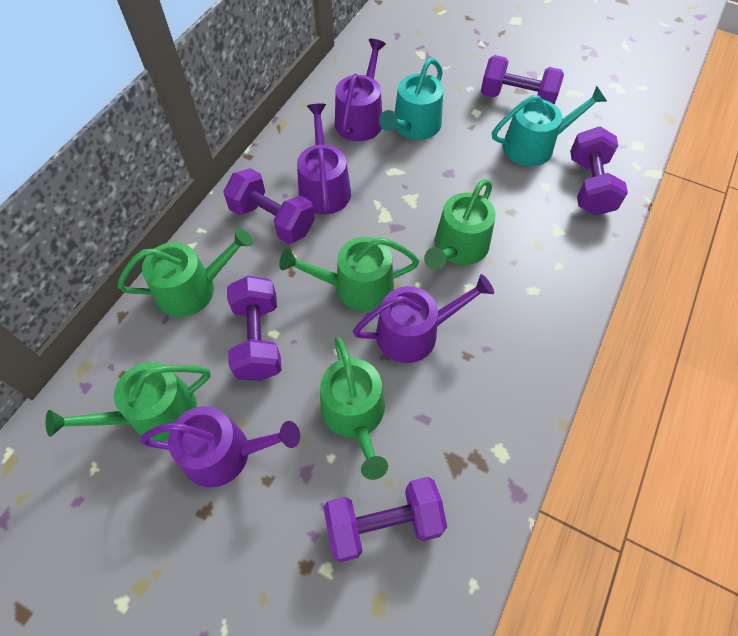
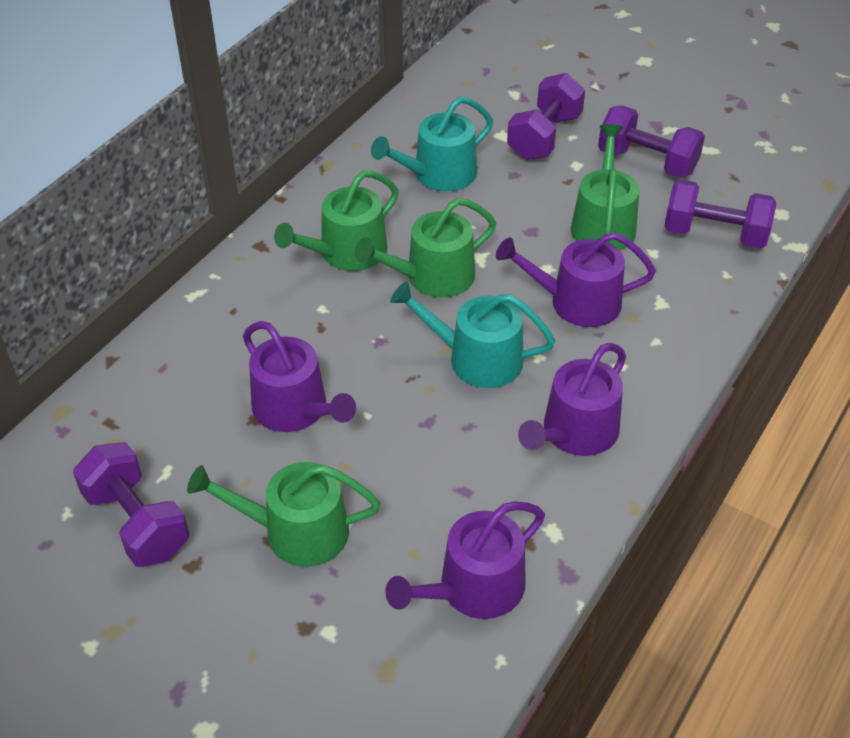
green watering can: [45,362,211,441] [118,228,253,317] [279,237,419,311] [320,337,388,480] [424,179,496,270] = 5 -> [187,462,380,567] [274,171,399,271] [354,198,496,298] [571,124,639,250] = 4
purple dumbbell: [223,168,315,244] [227,276,282,381] [324,477,447,562] [481,55,564,105] [570,127,628,216] = 5 -> [73,442,189,567] [507,73,585,160] [598,105,705,178] [664,179,776,249] = 4

